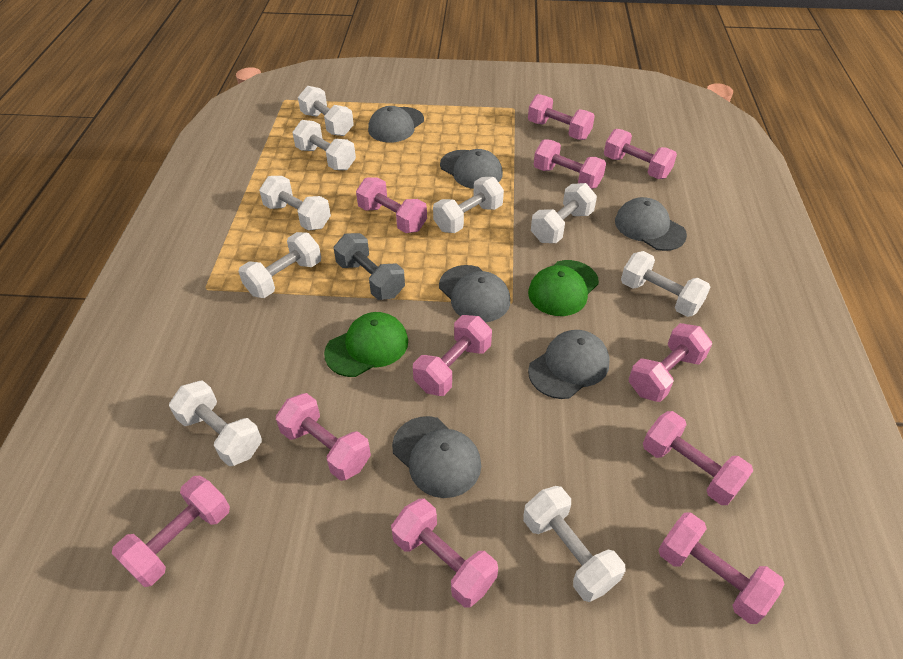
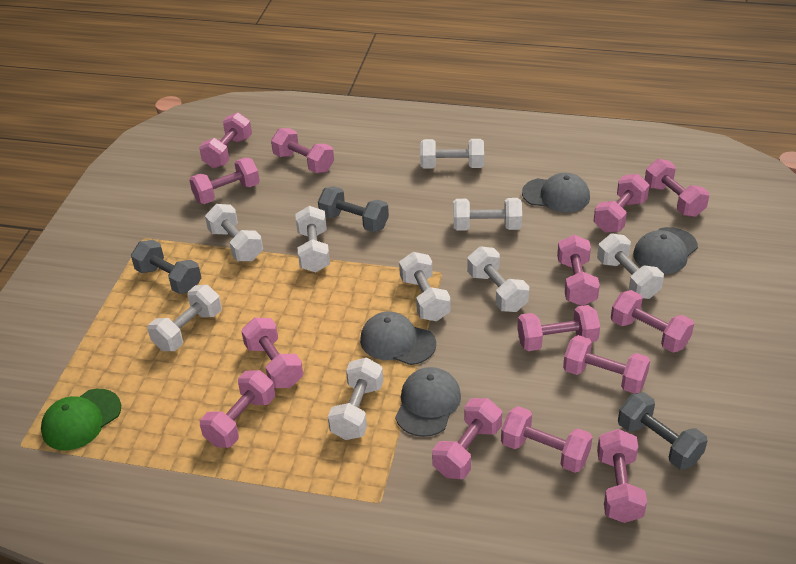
green cap: [324,312,408,377] [528,260,599,316] = 2 -> [41,389,121,451] = 1
grey cap: [368,106,424,143] [392,416,481,498] [439,265,510,322] [440,149,503,189] [528,330,610,399] [615,197,687,251] = 6 -> [360,312,436,365] [395,367,461,437] [522,173,590,212] [633,227,698,274] = 4
grey dumbbell: [334,233,405,300] = 1 -> [131,240,201,294] [318,186,389,232] [618,392,708,470] = 3
pink dumbbell: [112,476,230,587] [276,393,371,481] [356,178,427,233] [391,498,498,608] [413,315,492,396] [528,94,595,140] [534,139,606,189] [604,129,677,179] [629,323,712,402] [643,411,753,505] [658,512,784,624] = 11 -> [189,157,260,204] [199,112,252,168] [200,370,275,448] [241,318,303,388] [271,128,334,173] [432,398,502,479] [501,406,593,473] [517,305,600,351] [557,235,600,306] [563,335,650,394] [594,174,650,233] [597,429,647,523] [611,290,694,352] [645,159,709,217] = 14

